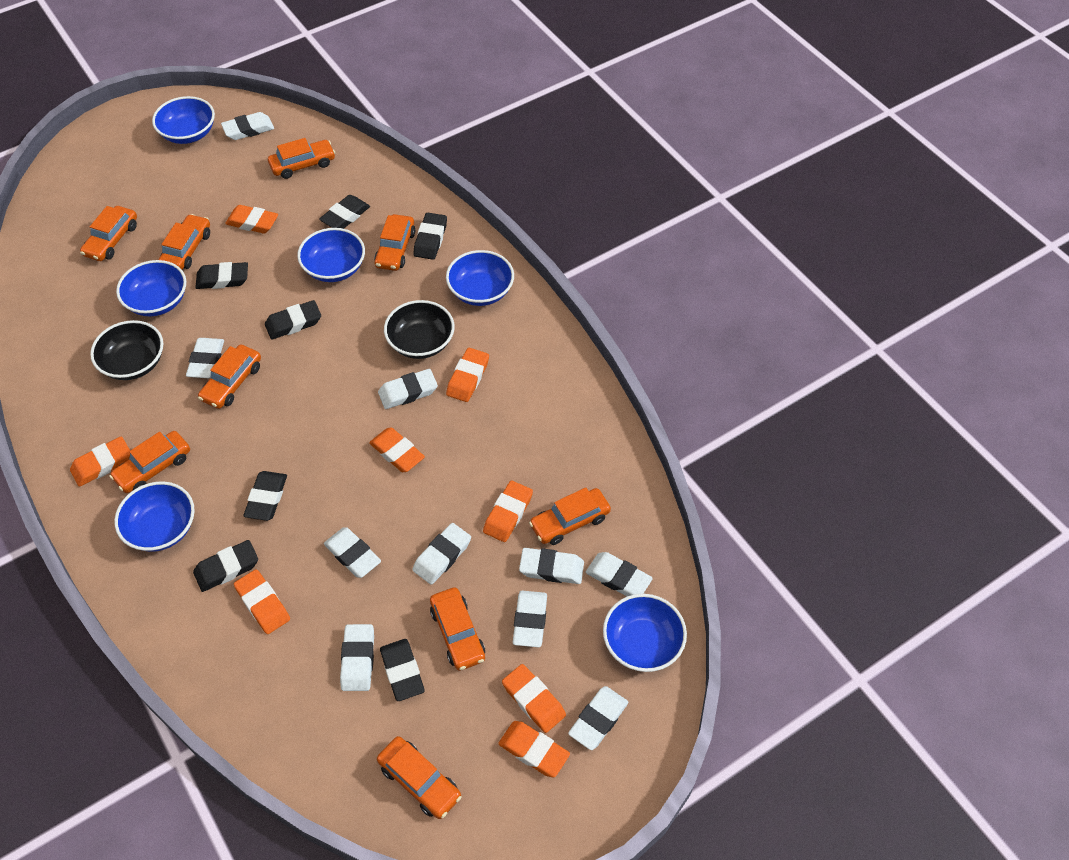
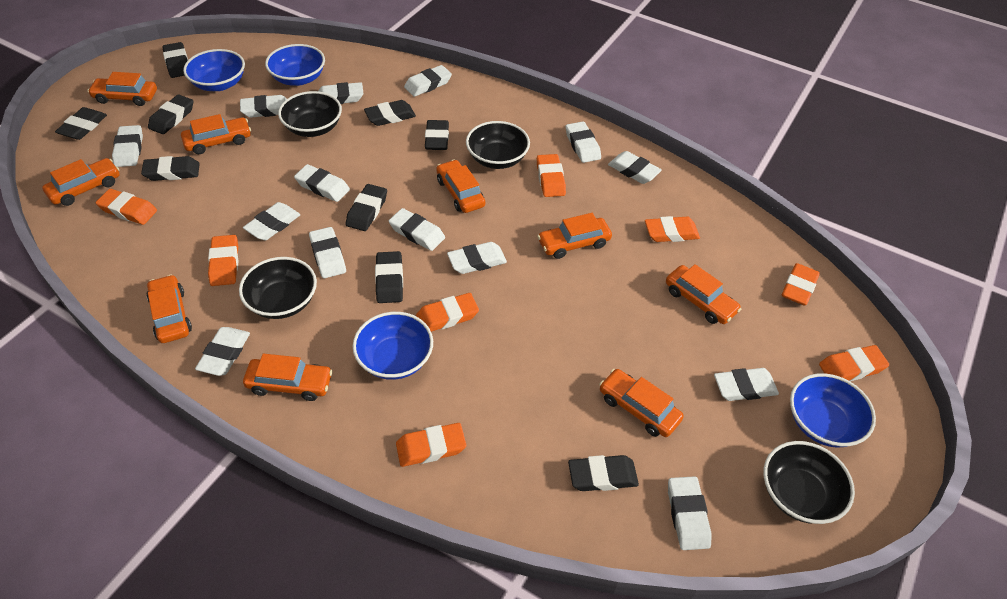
black bowl: [90,320,163,380] [384,300,455,359] = 2 -> [239,257,317,319] [278,91,342,137] [466,121,530,169] [763,441,855,524] = 4
black eraser: [193,540,258,592] [195,262,248,289] [243,471,287,521] [265,300,321,339] [319,195,370,229] [380,639,425,701] [413,213,447,260] = 7 -> [55,107,107,140] [141,156,200,181] [148,95,193,134] [162,42,188,78] [346,184,387,231] [364,100,416,126] [375,251,403,303] [425,120,449,150] [568,455,639,491] = 9
blue bowl: [114,481,195,552] [116,260,186,317] [152,96,215,144] [297,228,365,282] [446,250,514,306] [603,594,687,672] = 6 -> [183,49,245,91] [265,44,325,86] [353,312,433,380] [790,373,876,447] = 4
white eraser: [186,338,224,378] [221,112,274,140] [324,527,381,578] [340,624,374,691] [378,369,438,409] [412,523,471,585] [513,591,547,647] [519,548,584,584] [568,686,628,750] [586,552,653,596] = 10 -> [112,125,143,167] [195,327,250,376] [240,95,287,118] [243,202,301,240] [294,164,350,202] [309,227,346,278] [318,82,364,104] [389,208,445,251] [404,65,452,97] [447,242,507,274] [566,121,601,163] [608,151,662,184] [668,476,712,550] [714,368,779,401] = 14

